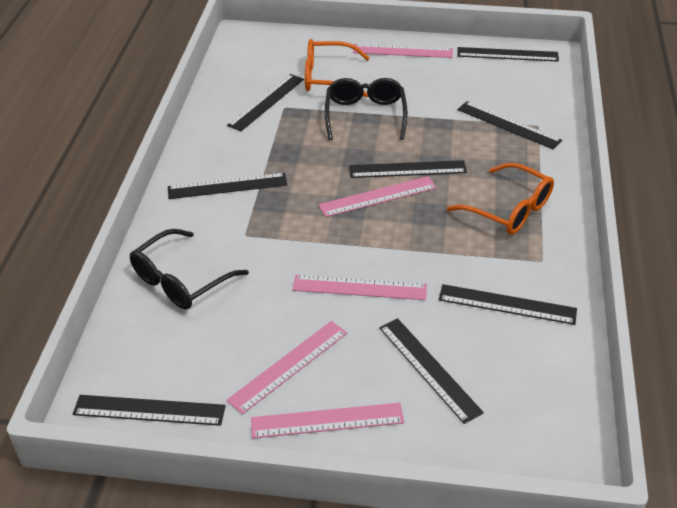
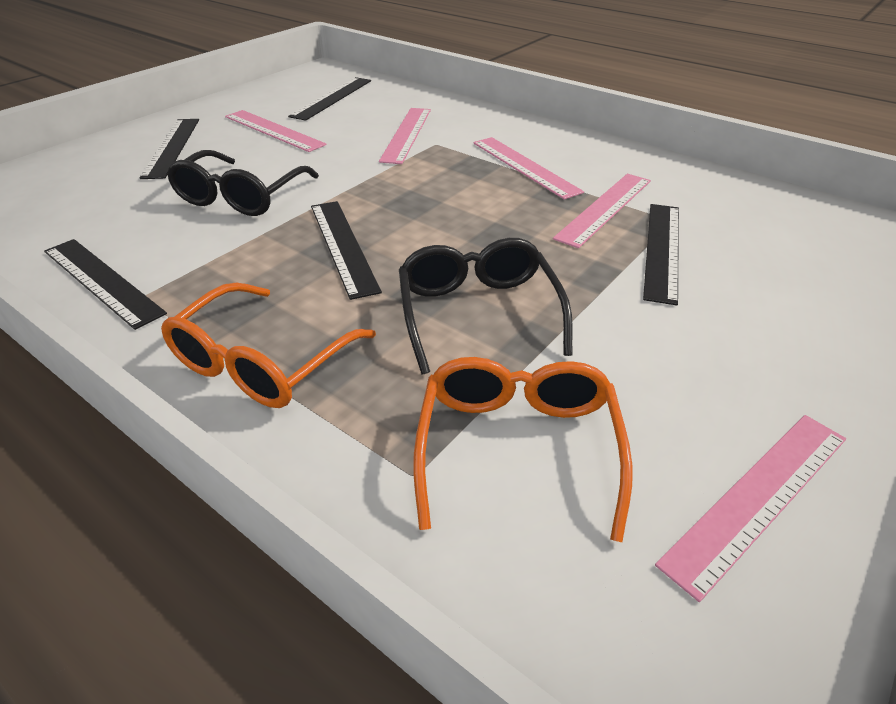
black ruler: [73,395,226,426] [168,173,287,199] [227,74,304,131] [349,160,467,178] [379,318,484,424] [439,284,577,325] [457,47,559,62] [457,101,562,150] = 8 -> [44,239,167,330] [140,119,199,179] [288,77,371,121] [311,201,382,300] [643,204,679,305] = 5

